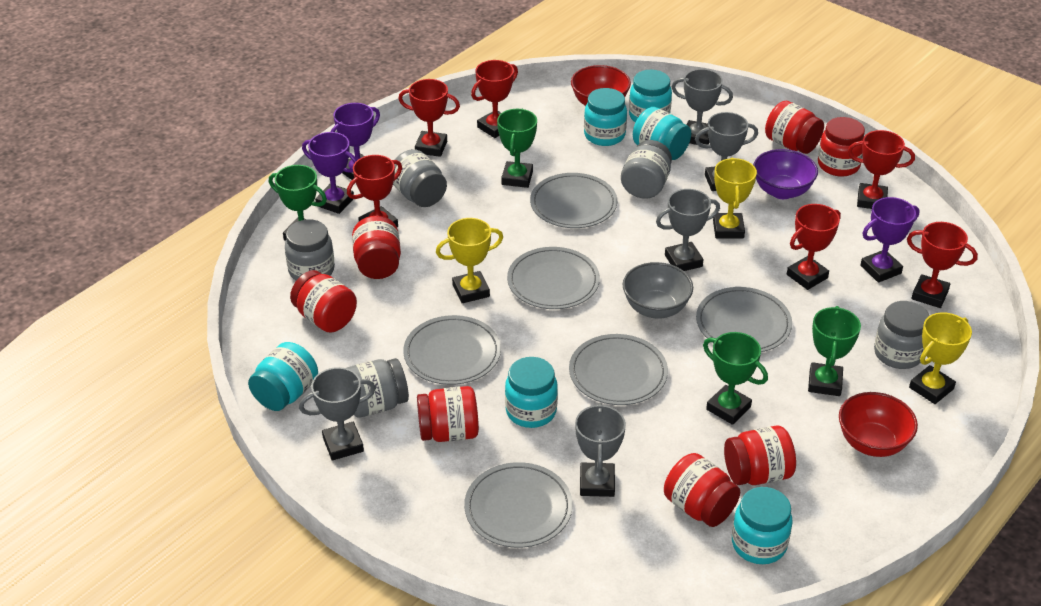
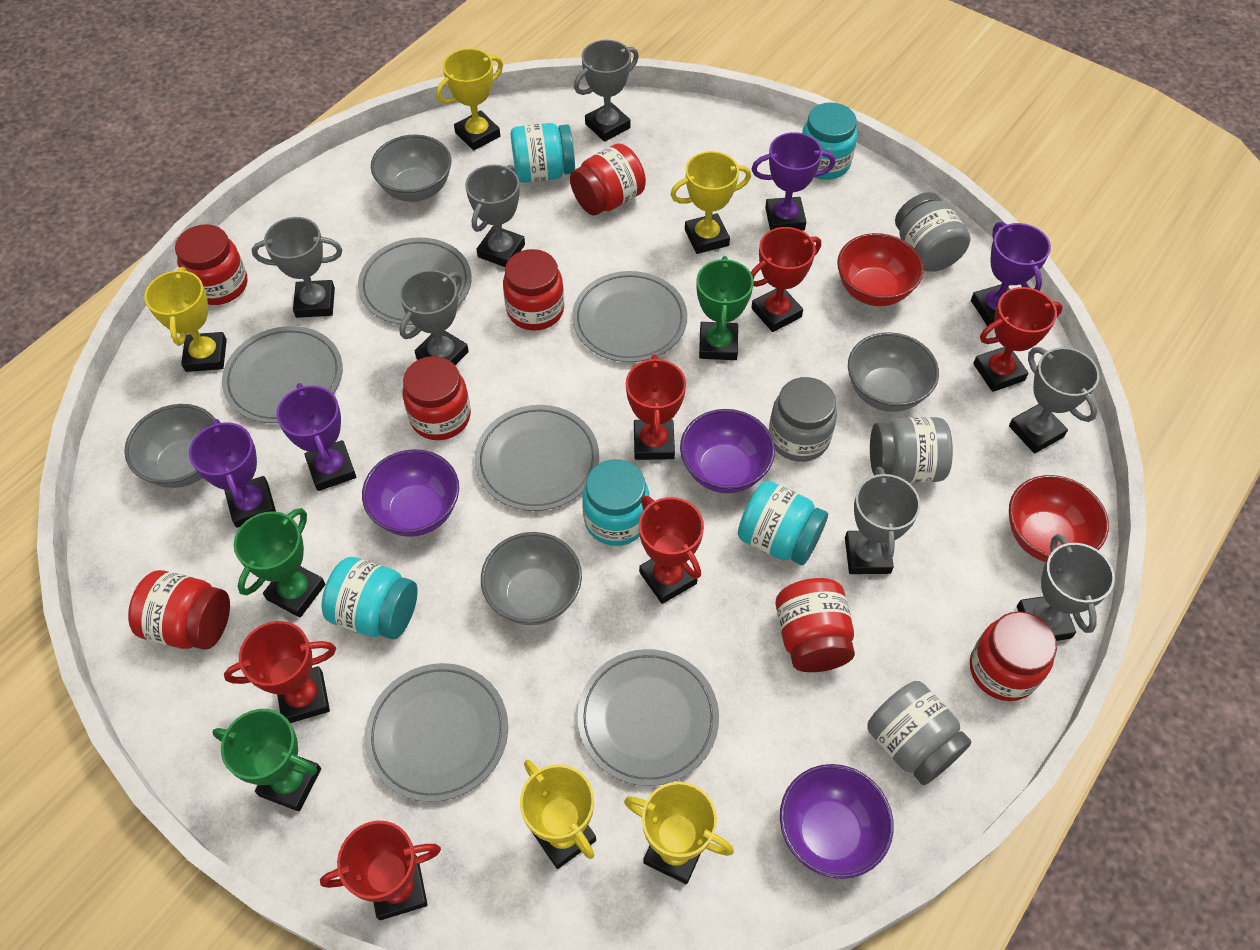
green trophy: [269,165,327,241] [497,108,537,188] [703,332,768,425] [808,306,861,396] = 4 -> [212,709,321,811] [234,508,325,618] [696,256,754,360] = 3
grey bowl: [622,262,693,319] = 1 -> [124,404,215,488] [371,135,451,202] [481,532,582,625] [848,332,939,412] = 4
grey jar: [285,219,335,281] [347,358,409,418] [393,149,447,207] [621,140,672,199] [874,301,929,369] = 5 -> [769,377,837,462] [867,681,972,785] [870,417,953,483] [895,192,971,272] = 4
grey trophy: [299,367,376,461] [575,403,626,497] [656,189,720,271] [671,69,733,145] [695,112,758,191] = 5 -> [252,217,342,318] [399,270,469,365] [465,165,525,267] [574,40,639,142] [845,467,920,574] [1009,347,1100,454] [1017,534,1115,641] = 7
purple bowl: [753,149,818,199] = 1 -> [362,449,459,537] [680,409,775,493] [780,764,894,879] = 3
purple trophy: [302,132,357,214] [330,103,380,180] [860,197,920,283] = 3 -> [189,419,276,528] [276,383,356,491] [752,132,835,230] [971,222,1051,326] = 4
turquoise jar: [248,342,318,411] [505,357,558,428] [584,88,627,146] [629,70,672,123] [633,107,691,160] [732,487,792,564] = 6 -> [322,557,418,639] [511,123,575,183] [582,459,649,546] [738,481,828,565] [802,102,857,180] = 5
yellow trophy: [436,218,503,303] [713,158,757,239] [909,312,972,404] = 3 -> [144,267,227,372] [436,48,503,151] [520,760,596,869] [624,781,734,884] [670,151,751,254] = 5

